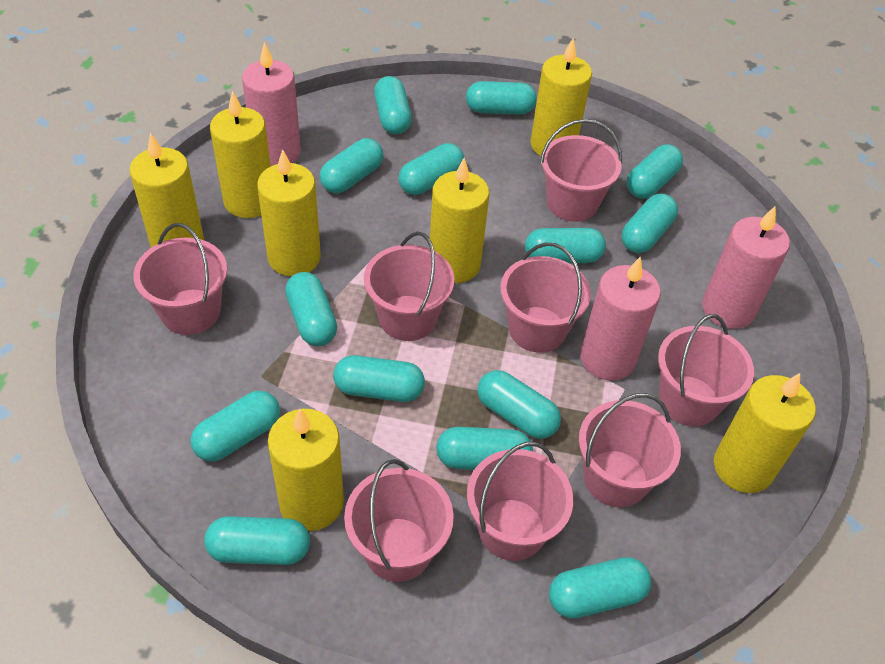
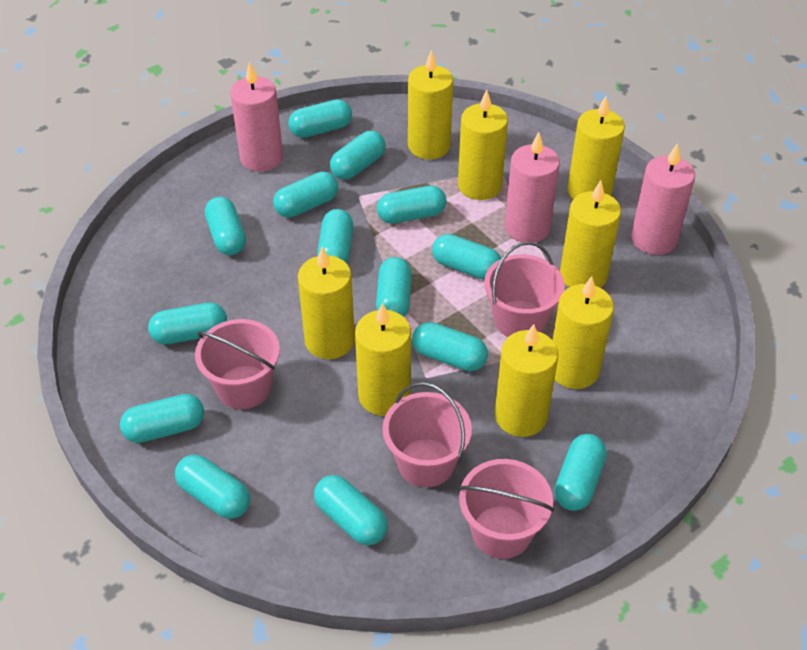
pink bucket: [133,223,227,335] [344,459,454,582] [364,232,454,341] [467,442,573,561] [500,243,591,353] [540,119,622,222] [579,393,681,507] [658,314,754,427] = 8 -> [195,319,280,409] [383,382,472,488] [459,459,554,559] [484,241,565,337] = 4
yellow candle: [130,133,204,248] [210,91,271,218] [257,149,321,276] [268,409,344,531] [429,158,489,283] [530,38,592,156] [714,373,816,493] = 7 -> [298,246,355,359] [355,303,411,416] [408,50,453,159] [458,90,508,200] [495,324,558,437] [553,276,614,389] [560,180,621,288] [567,96,625,199] = 8

